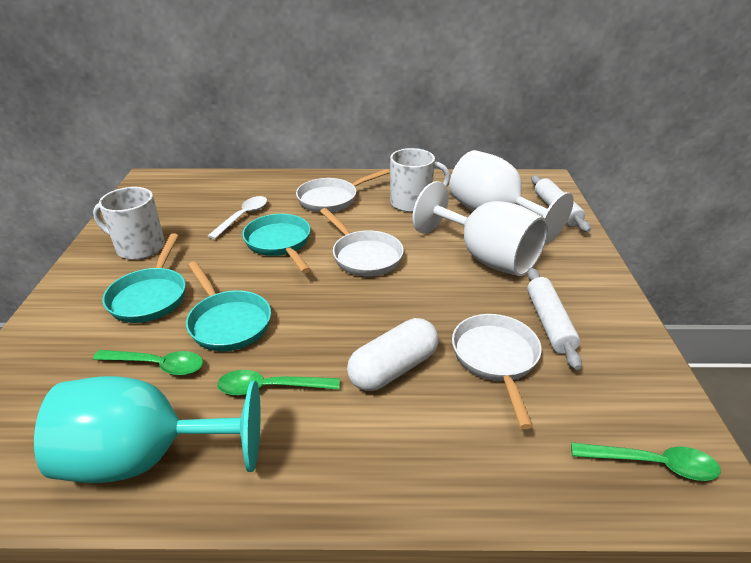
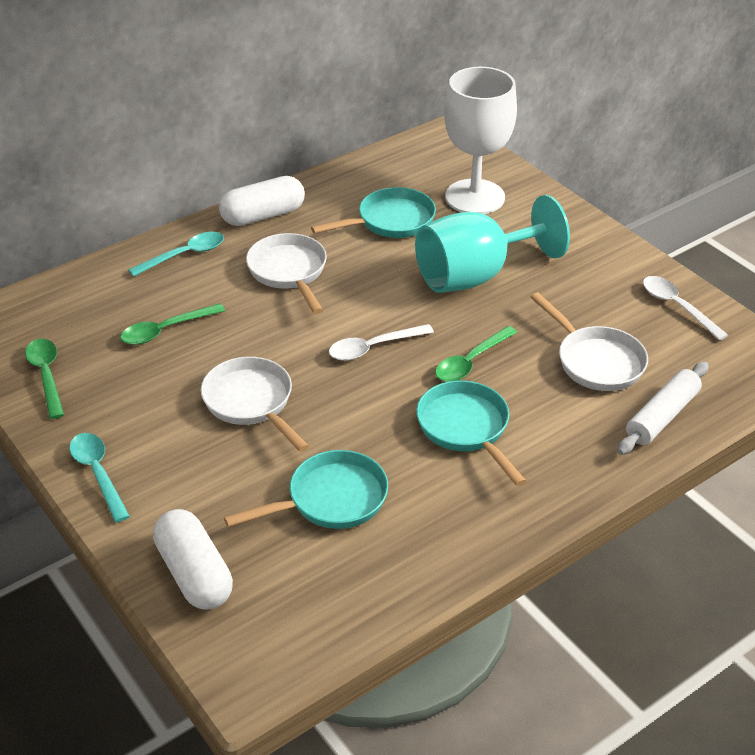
turquoise spoon: none = 0 -> [69,433,130,523] [128,232,224,277] = 2
white capsule: [347,318,438,391] = 1 -> [153,509,233,610] [219,176,305,226] = 2
white goblet: [413,181,548,276] [449,150,574,244] = 2 -> [444,67,517,214] = 1
white mug: [93,187,165,260] [390,148,450,212] = 2 -> none = 0
white rolling pin: [527,268,582,370] [531,175,591,232] = 2 -> [617,362,708,455] = 1
white spoon: [208,196,267,239] = 1 -> [329,324,434,361] [643,276,728,341] = 2

